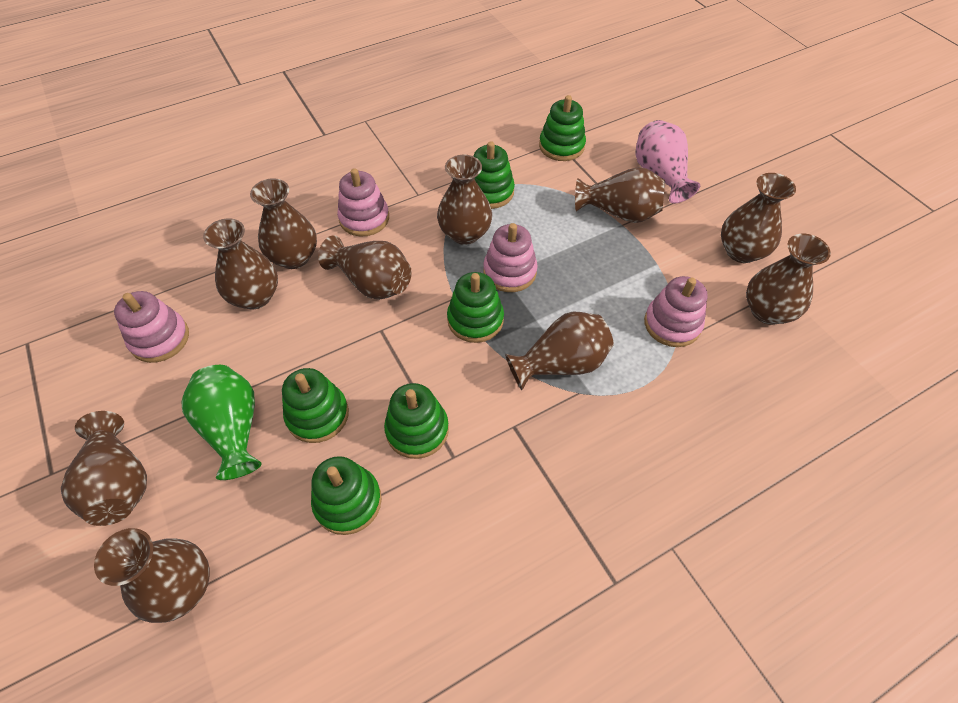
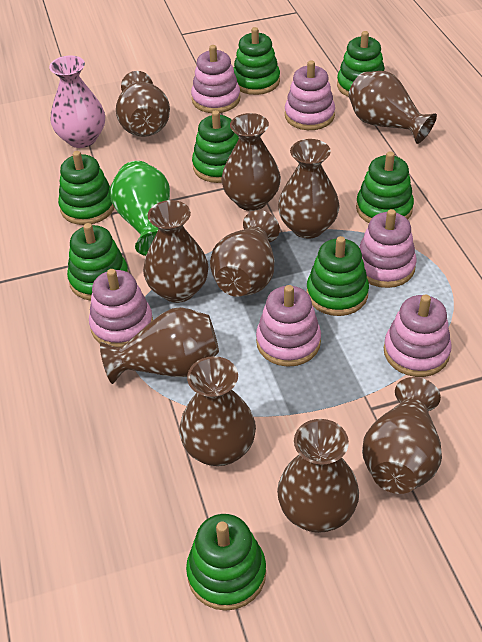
green stacking toy: [282,368,349,443] [311,456,382,535] [384,383,449,459] [447,272,504,343] [474,141,515,209] [539,95,586,161] = 6 -> [58,151,114,225] [67,223,128,301] [186,514,266,611] [192,110,239,183] [233,27,280,95] [307,236,369,316] [337,31,385,97] [356,151,414,223] = 8
pink stacking toy: [114,291,189,363] [337,168,389,237] [483,223,537,292] [644,276,708,347] = 4 -> [89,269,153,347] [191,45,240,113] [256,285,321,367] [285,60,335,130] [359,209,417,288] [384,294,452,377] = 6

